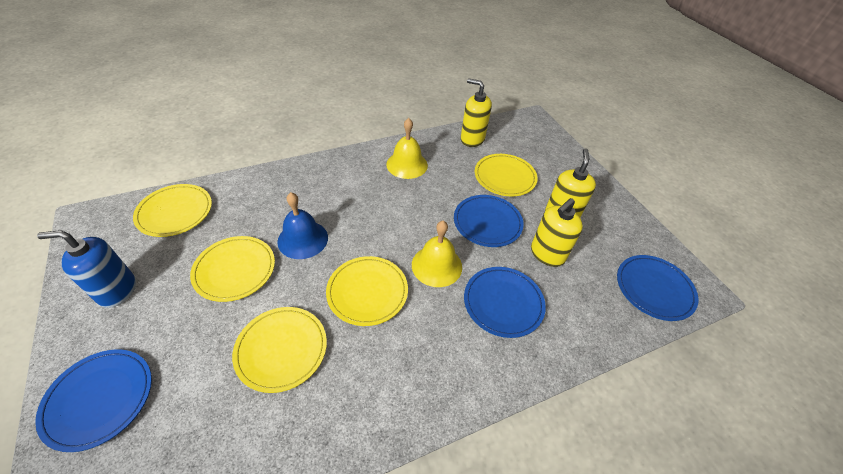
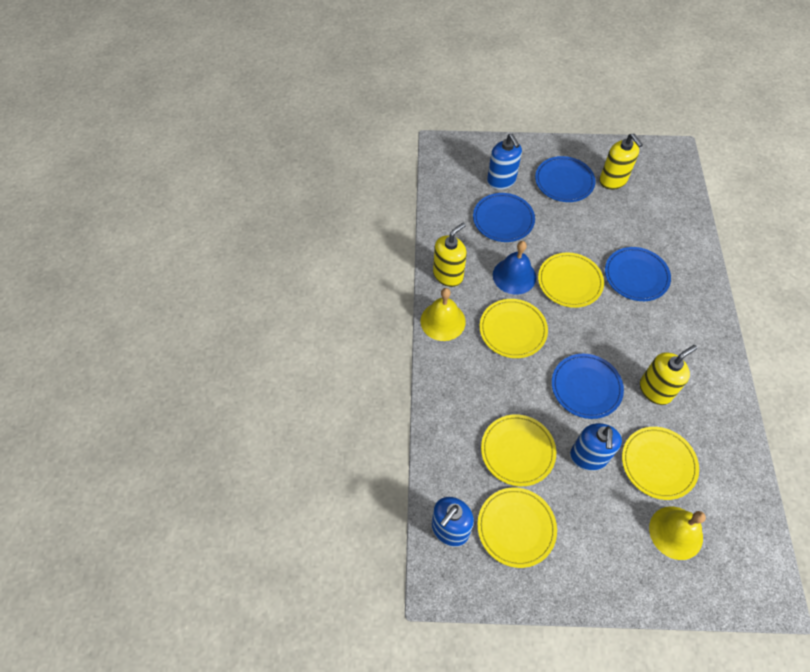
blue soap dispenser: [37,230,136,308] = 1 -> [432,497,474,547] [487,134,522,190] [570,423,622,471] = 3

